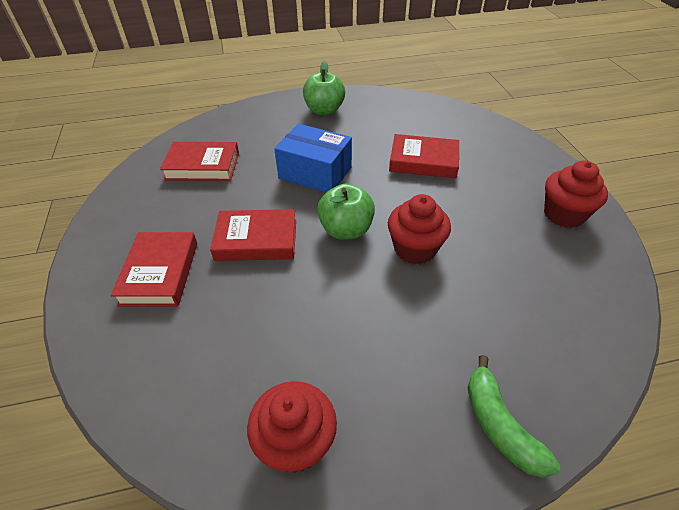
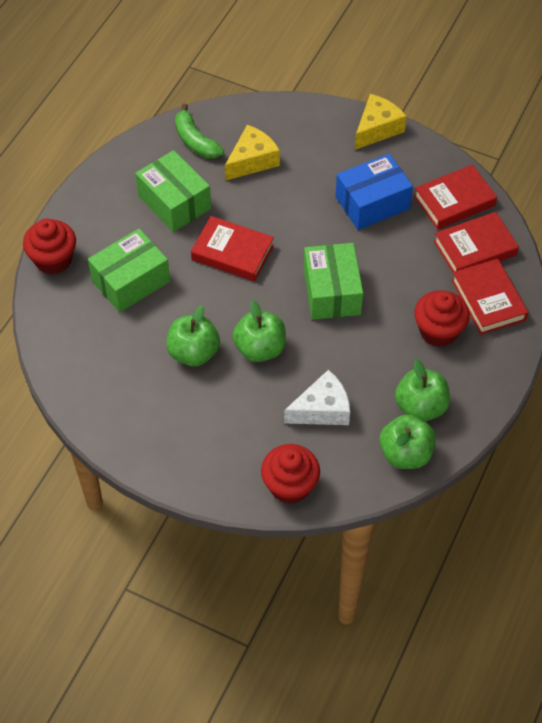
green apple: [303,61,345,115] [317,184,375,240] = 2 -> [166,305,220,366] [233,300,286,362] [379,414,436,469] [395,359,450,421] = 4
green box: none = 0 -> [88,229,170,312] [135,150,211,232] [304,243,363,320] = 3
white cheese: none = 0 -> [284,369,350,425] = 1
yellow cheese: none = 0 -> [225,125,280,181] [355,94,407,150] = 2

